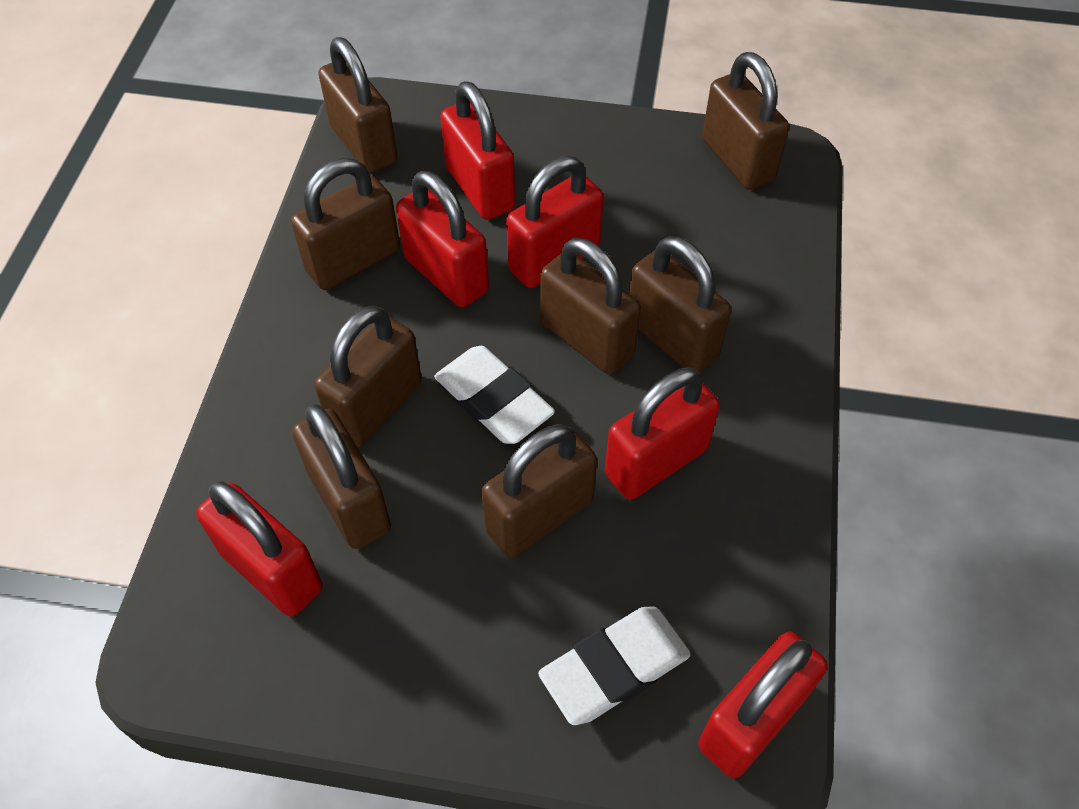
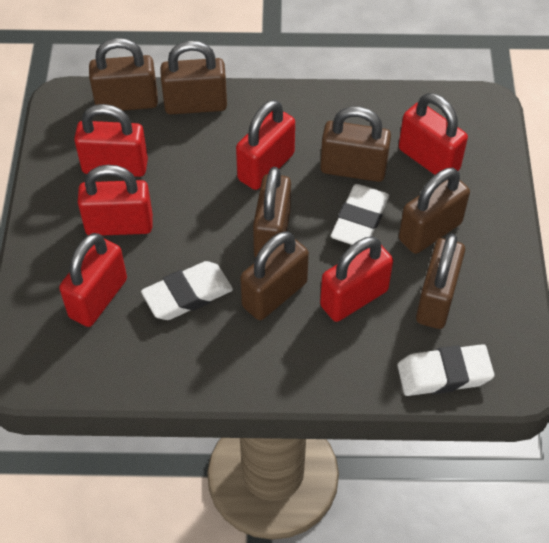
brown padlock: [291,158,400,290] [292,404,391,549] [314,305,422,447] [318,37,397,173] [481,424,597,557] [540,238,641,374] [629,236,731,373] [702,52,789,190] = 8 -> [89,38,158,111] [160,41,227,114] [240,232,309,320] [253,167,291,257] [320,106,391,182] [399,168,470,254] [416,233,465,329] = 7
white eraser: [434,346,555,444] [538,606,691,725] = 2 -> [141,261,233,320] [331,184,389,245] [397,344,494,396] = 3

